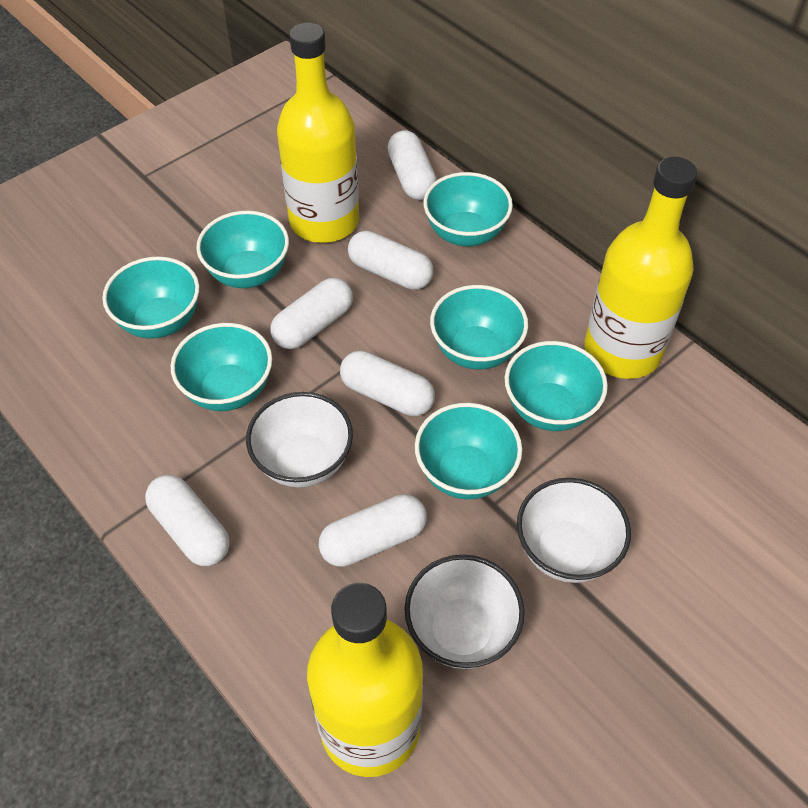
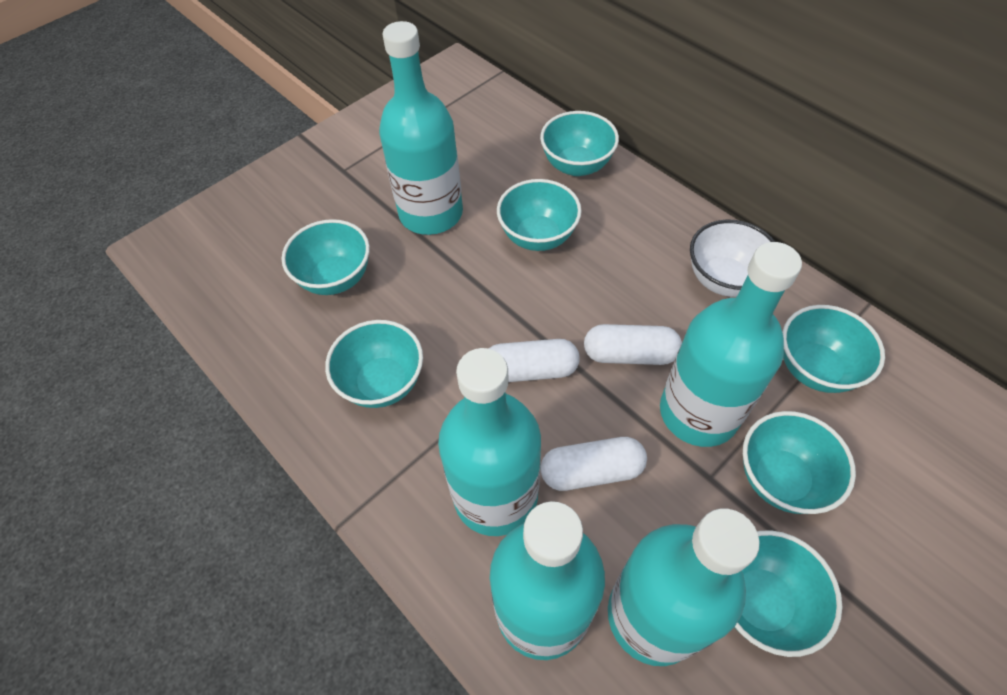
turquoise bottle: none = 0 -> [379,21,463,235] [438,348,541,536] [490,501,605,660] [608,508,760,666] [660,242,802,447] = 5
white bowl: [246,392,353,488] [404,555,525,669] [517,478,631,583] = 3 -> [690,220,775,297] = 1
white capsule: [145,475,230,566] [270,278,353,349] [319,494,427,567] [340,351,435,416] [348,231,433,290] [387,130,437,200] = 6 -> [488,339,579,382] [541,437,647,491] [584,324,682,365] = 3
yellow bottle: [277,23,359,243] [307,583,423,777] [585,157,697,379] = 3 -> none = 0

